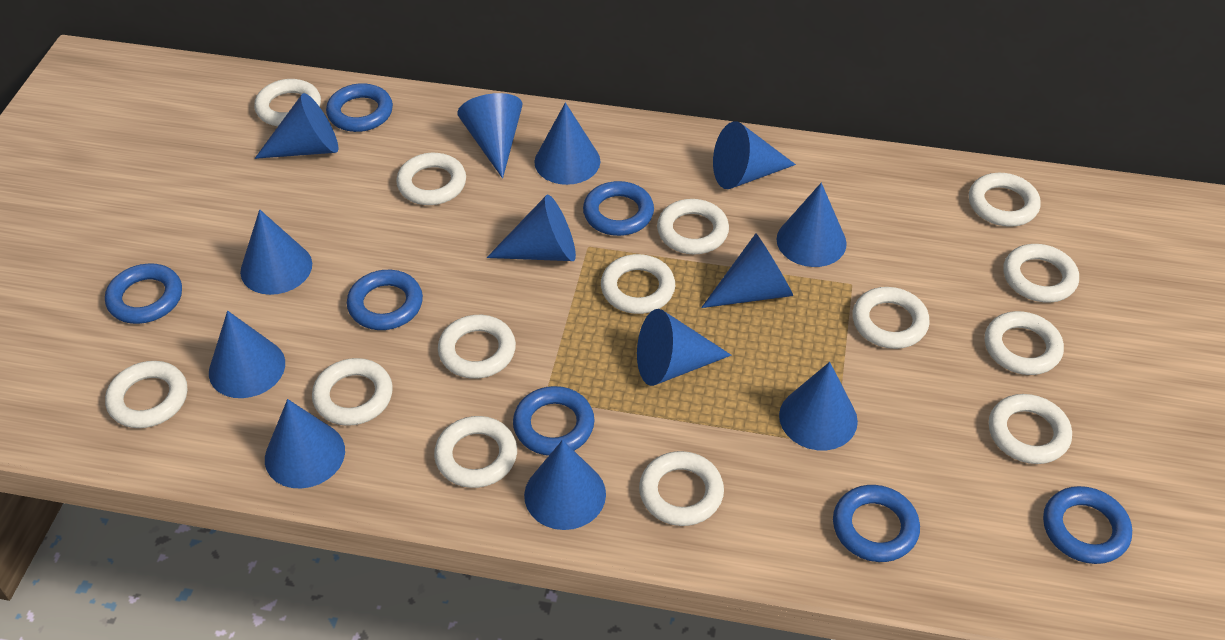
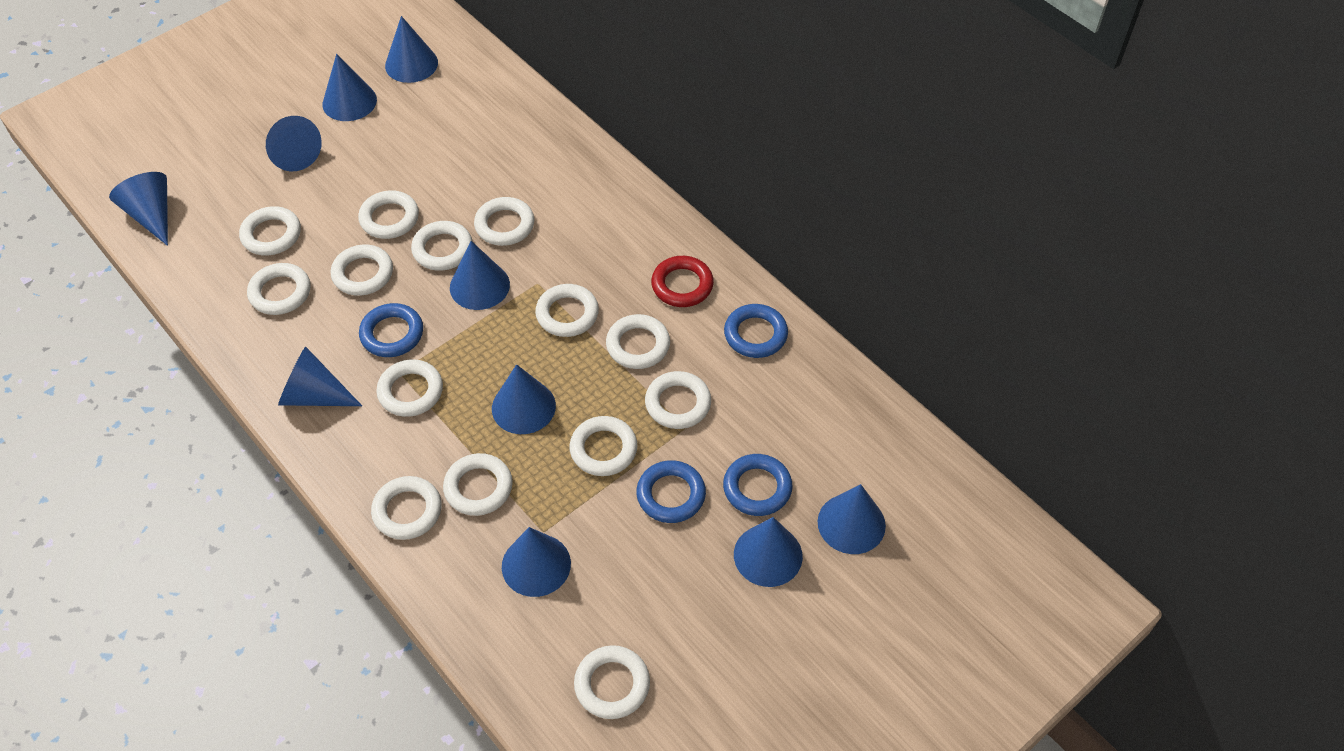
blue cone: [209,311,285,398] [240,209,312,295] [255,93,338,159] [265,399,345,489] [457,93,522,178] [487,195,576,261] [524,440,606,530] [534,103,600,185] [637,309,731,386] [701,233,793,308] [713,121,796,189] [776,183,847,267] [779,362,858,450] = 13 -> [109,172,168,246] [266,116,322,171] [278,346,362,406] [322,54,377,121] [385,16,438,83] [450,241,510,310] [492,364,556,434] [502,527,571,597] [734,517,803,587] [818,484,886,554] = 10
blue ring: [105,263,182,324] [326,83,393,132] [347,270,423,330] [513,386,595,456] [583,181,654,236] [833,485,920,562] [1043,486,1132,564] = 7 -> [359,303,423,357] [636,460,706,523] [723,454,792,516] [724,304,788,358] = 4
red ring: none = 0 -> [651,256,714,307] = 1

